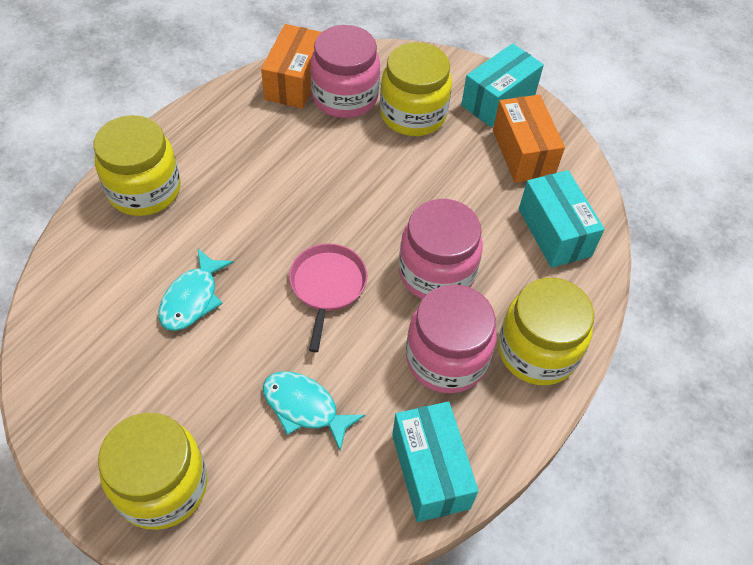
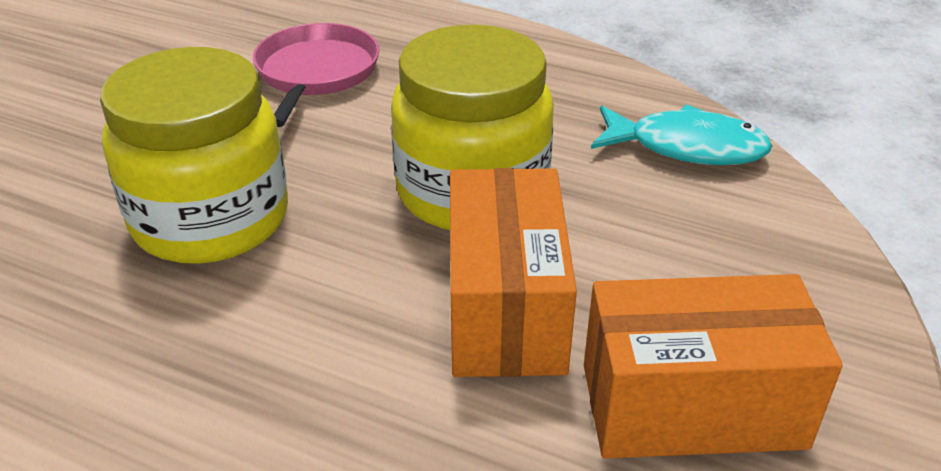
pink jar: [310,25,380,118] [399,199,483,299] [406,284,497,393] = 3 -> none = 0
turquoise box: [392,402,479,522] [461,44,544,127] [519,170,605,268] = 3 -> none = 0
turquoise fish: [159,249,234,331] [263,371,365,451] = 2 -> [591,105,772,165] = 1
yellow jar: [93,115,181,216] [98,413,208,530] [380,42,452,136] [498,278,594,385] = 4 -> [100,47,288,264] [391,24,553,230] = 2

